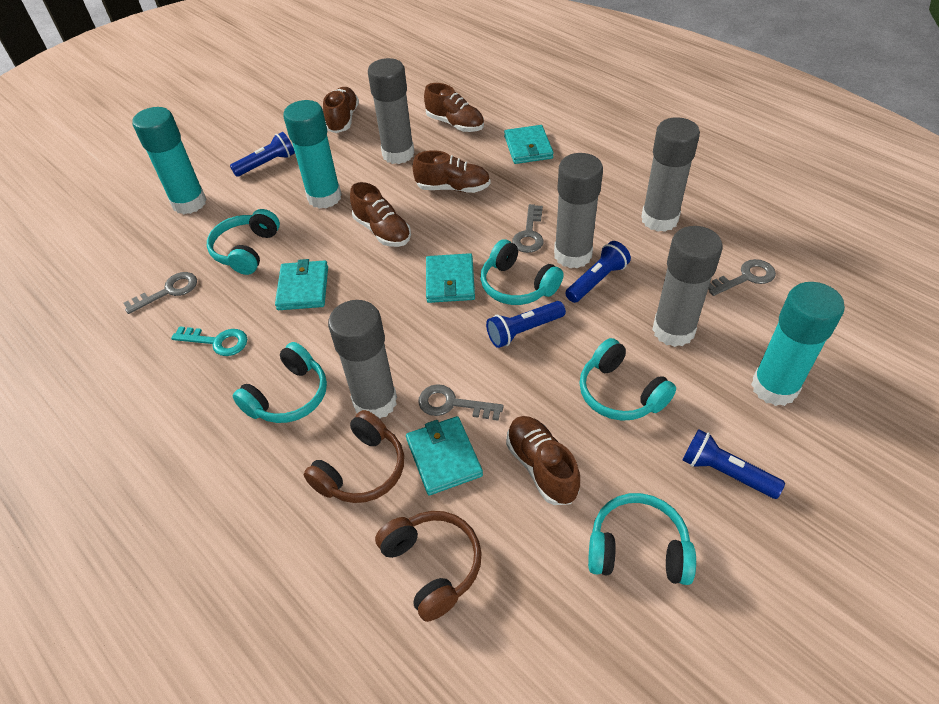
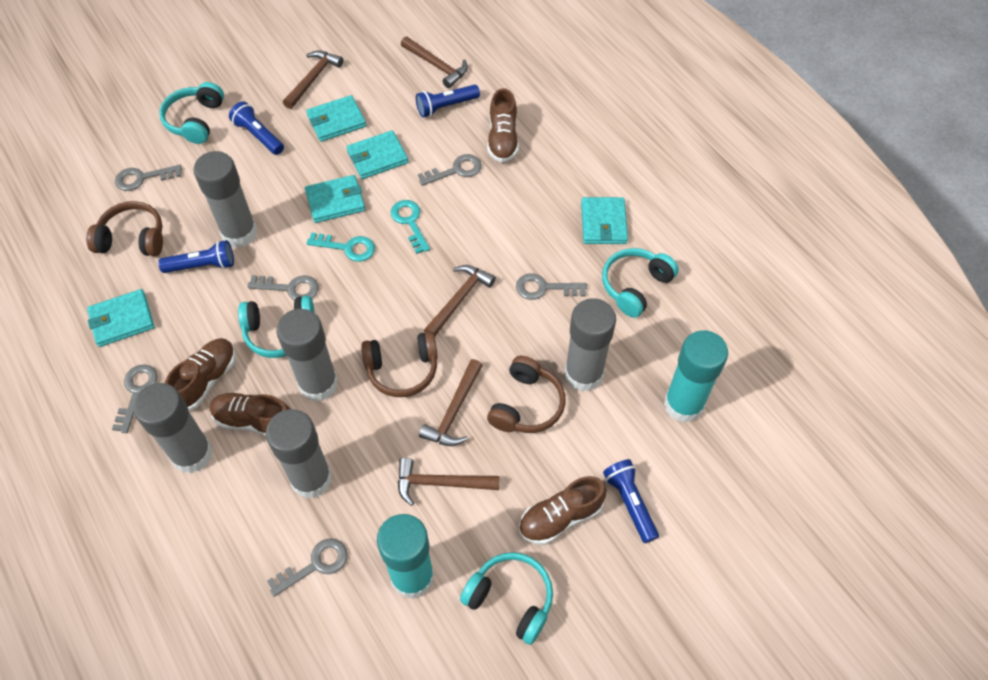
brown hammer: none = 0 -> [283,51,343,109] [398,458,499,506] [401,37,468,88] [419,359,483,446] [424,265,496,336] = 5
brown headphones: [304,410,404,503] [375,511,482,622] = 2 -> [86,201,163,256] [361,331,438,397] [487,356,566,433] = 3
brown shoe: [323,87,359,133] [350,182,411,247] [412,150,491,193] [424,83,484,132] [506,416,580,505] = 5 -> [165,338,236,411] [210,393,290,436] [487,88,519,162] [519,476,607,545] = 4
grey key: [123,272,197,314] [418,384,504,421] [512,204,544,253] [708,259,776,296] = 4 -> [112,364,158,433] [115,165,182,191] [247,275,319,300] [267,538,348,597] [418,154,482,186] [516,273,587,300] = 6
turquoise glue stick: [133,107,207,214] [283,100,342,209] [751,282,845,406] = 3 -> [377,514,434,599] [664,330,728,423] = 2
turquoise headphones: [207,209,280,275] [233,342,327,423] [480,239,563,305] [579,338,676,421] [588,493,696,585] = 5 -> [159,82,224,144] [238,296,314,358] [460,552,553,645] [602,248,679,318] = 4
turquoise key: [171,326,248,356] = 1 -> [306,232,375,262] [391,200,430,254] = 2
turquoise wallet: [275,259,328,310] [406,416,483,495] [426,253,475,303] [504,125,554,164] = 4 -> [87,289,155,347] [305,175,365,223] [306,95,366,142] [347,130,408,179] [581,197,628,244] = 5

